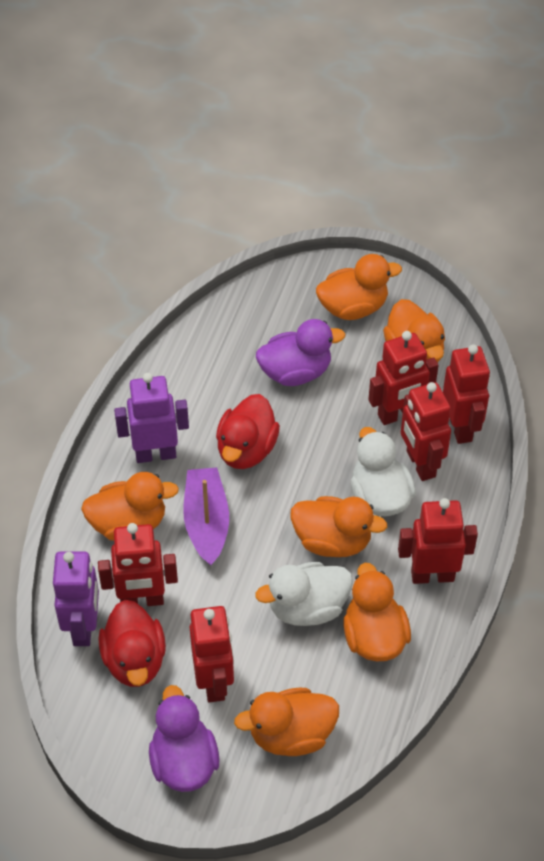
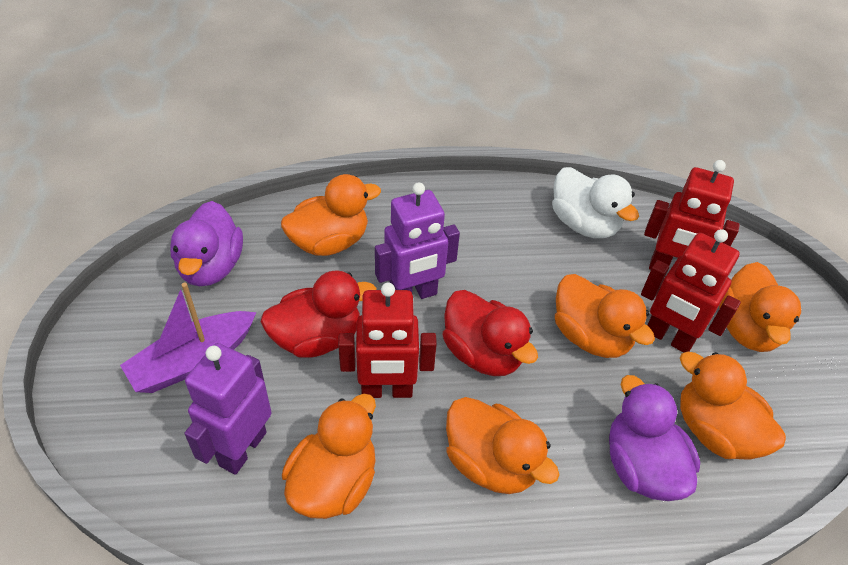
red robot: [98,523,178,606] [190,606,234,703] [368,331,439,425] [398,498,478,584] [401,382,451,481] [443,345,490,444] = 6 -> [338,283,437,398] [641,229,741,353] [644,160,740,270] = 3
white duck: [255,562,353,626] [351,427,416,516] = 2 -> [552,167,639,238] = 1

